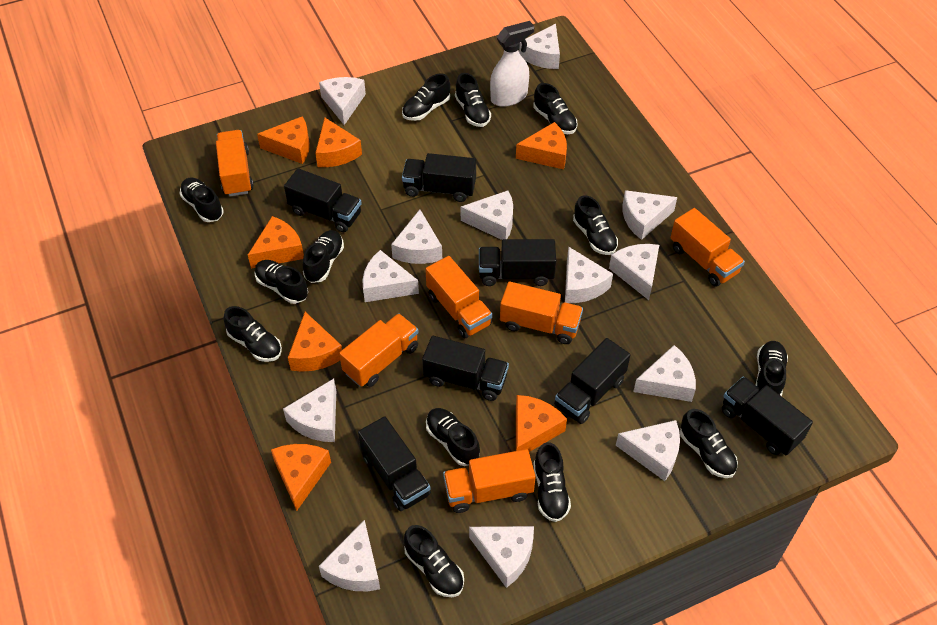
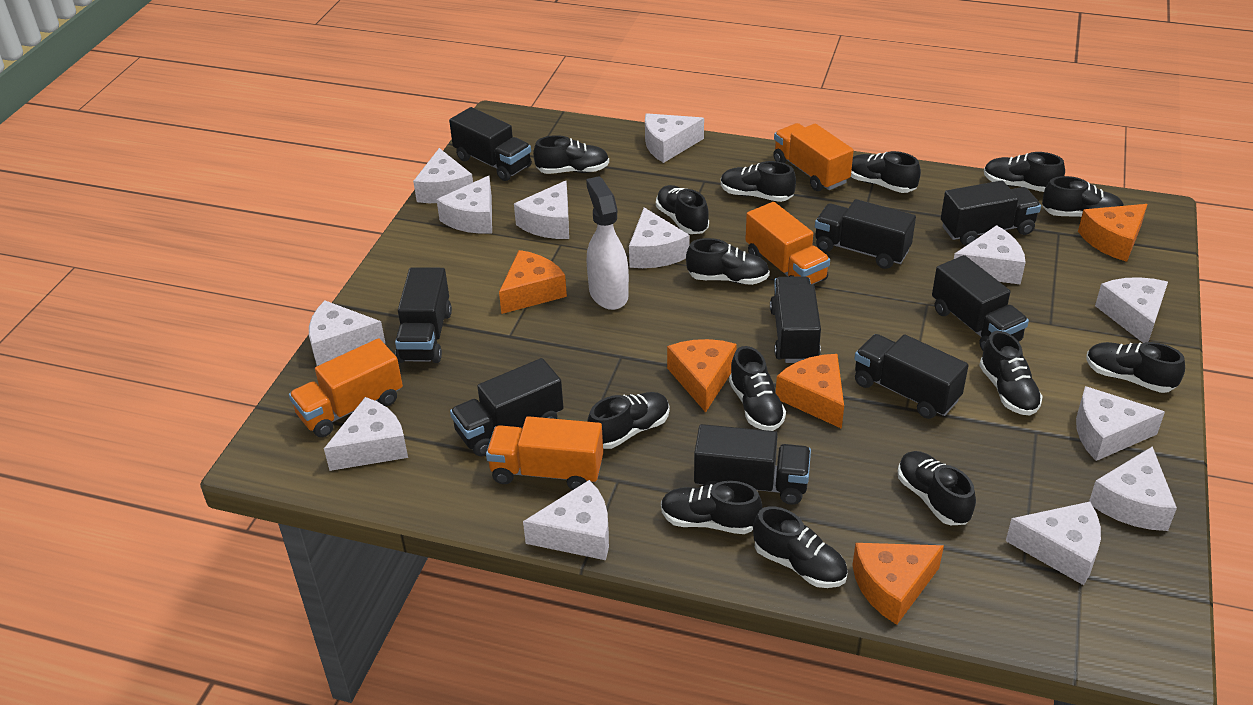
black shoe: [180,178,224,222] [223,306,282,362] [254,260,308,304] [303,230,344,283] [402,73,450,121] [404,525,464,597] [426,408,480,466] [455,73,491,127] [533,442,571,522] [534,83,578,134] [573,195,618,255] [680,409,738,478] [756,341,788,396] = 13 -> [533,135,609,174] [587,392,670,449] [656,185,709,234] [661,481,762,534] [686,238,770,285] [721,161,796,202] [729,346,786,431] [753,506,848,588] [851,151,921,193] [898,451,976,525] [979,331,1043,415] [984,152,1065,192] [1042,176,1124,217] [1087,342,1185,393] = 14
black truck: [284,168,362,232] [358,416,431,511] [402,153,476,202] [422,336,509,401] [479,239,556,286] [554,338,630,424] [722,376,813,455] = 7 -> [395,267,452,363] [449,107,532,181] [450,358,564,456] [694,424,811,505] [770,276,821,363] [815,199,916,269] [854,334,969,419] [932,255,1029,351] [941,180,1041,246] = 9
orange cheese: [248,216,304,269] [257,116,310,164] [271,444,331,511] [288,312,342,372] [315,118,362,167] [516,122,567,169] [516,395,567,452] = 7 -> [499,250,567,314] [667,339,737,412] [776,354,844,429] [852,543,944,625] [1078,204,1147,262] = 5
orange truck: [216,130,254,196] [339,313,419,387] [426,256,492,338] [443,449,536,513] [500,281,583,344] [670,208,745,287] = 6 -> [289,338,403,437] [486,416,603,490] [745,202,830,284] [773,123,854,191] = 4

